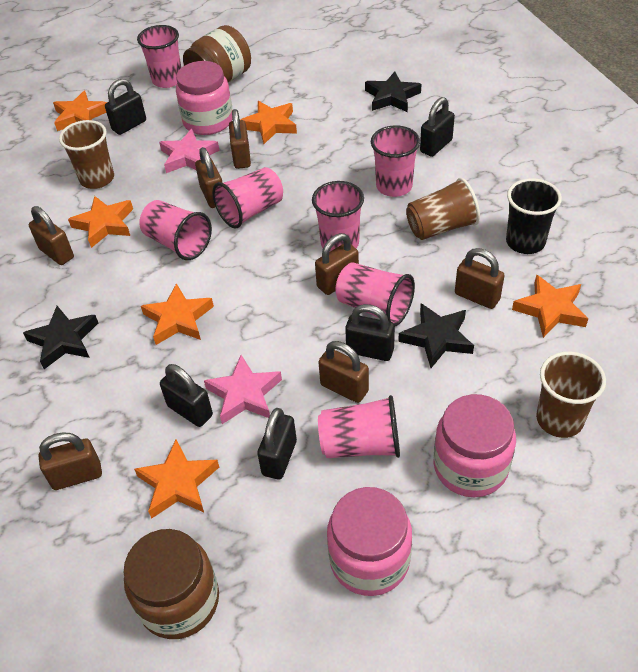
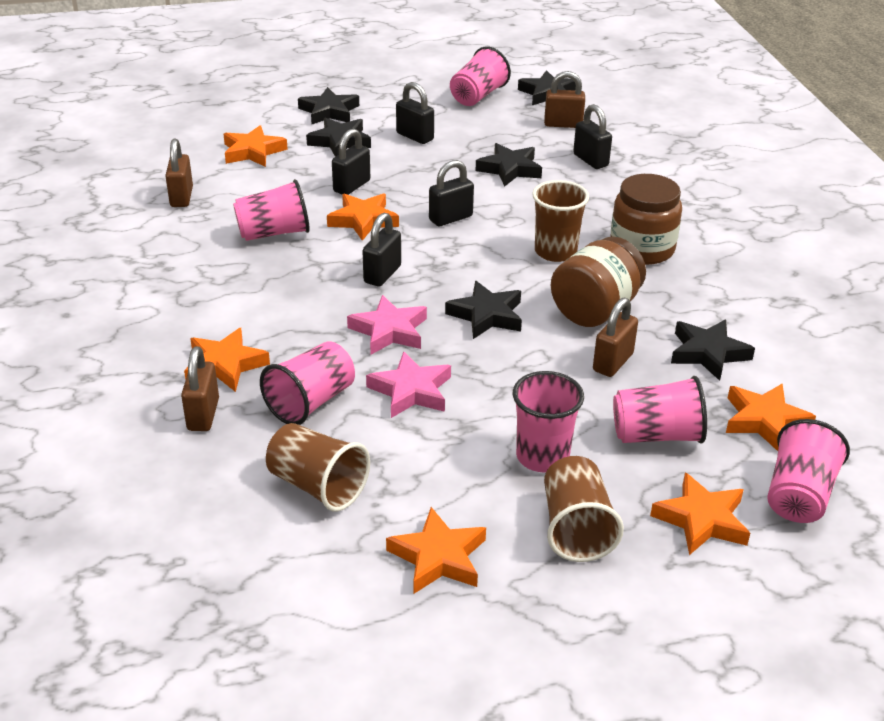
black cup: [506,178,562,254] = 1 -> none = 0
black star: [23,306,98,369] [365,71,421,112] [398,303,474,368] = 3 -> [298,87,359,124] [306,117,371,157] [445,281,522,339] [476,143,542,187] [518,70,576,105] [671,320,755,381] = 6
brown padlock: [29,206,74,265] [39,432,102,490] [195,147,223,208] [229,109,251,169] [315,233,359,295] [318,341,369,403] [455,248,505,309] = 7 -> [165,139,193,207] [181,346,219,431] [544,71,585,128] [593,298,638,377] = 4
pink cup: [137,25,181,88] [139,200,212,260] [212,167,283,229] [312,181,364,251] [318,395,400,458] [336,262,415,326] [371,125,420,197] = 7 -> [233,179,310,241] [260,341,355,425] [450,46,511,106] [513,371,584,473] [613,376,707,444] [767,419,850,523] = 6
pink jar: [176,61,233,135] [327,487,412,596] [433,394,516,497] = 3 -> none = 0

